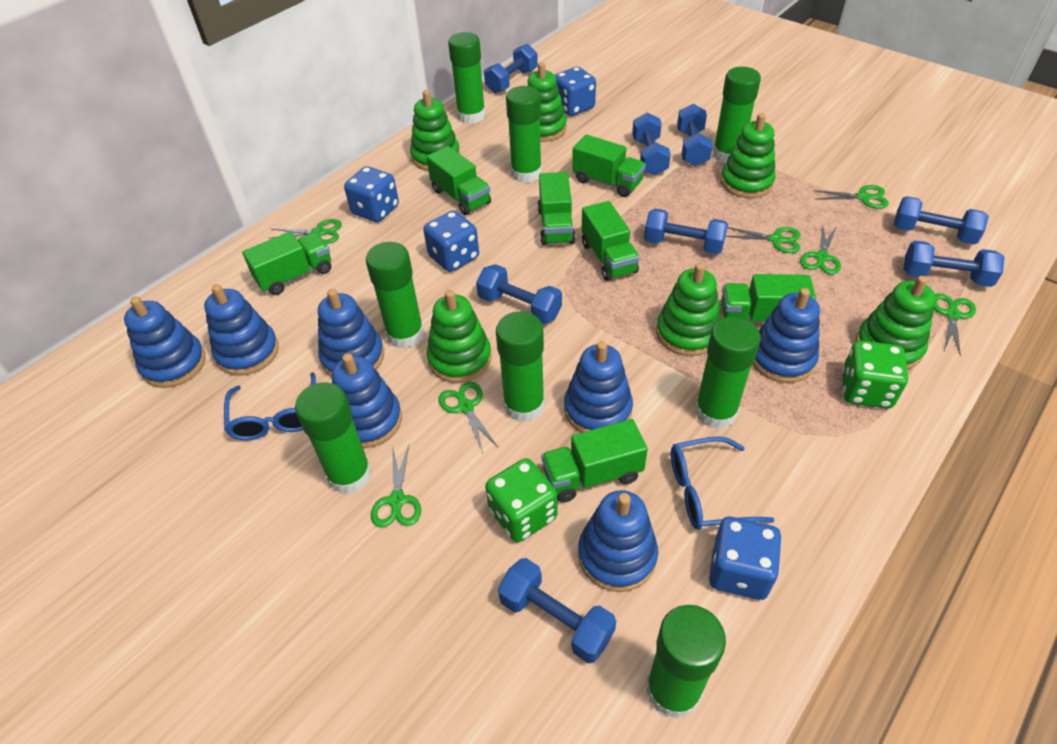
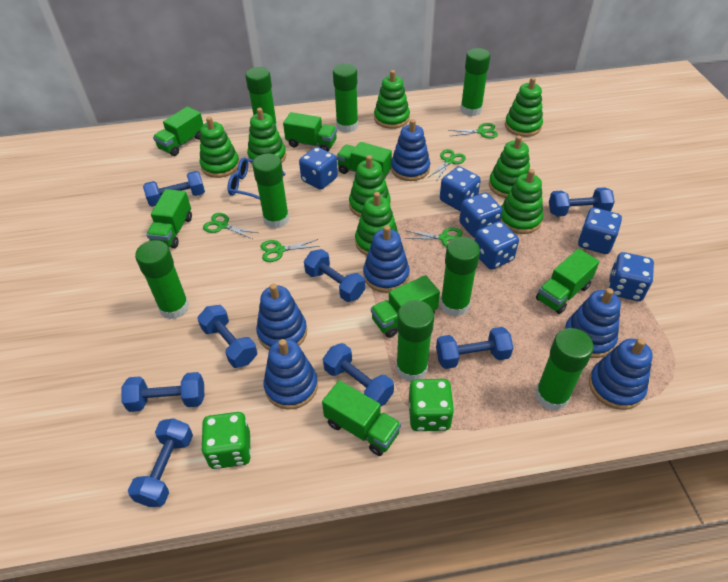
blue dice: [344,166,399,222] [423,210,479,272] [555,67,596,116] [709,517,782,600] = 4 -> [299,147,338,190] [440,166,481,211] [459,192,502,238] [475,221,519,270] [578,207,622,254] [608,252,654,301] = 6
blue glasses: [224,372,316,441] [671,436,774,530] = 2 -> [228,158,286,200] = 1
blue stacking toy: [124,296,206,388] [204,284,279,375] [318,289,384,377] [332,353,402,448] [564,341,633,433] [578,490,658,592] [752,288,820,383] = 7 -> [256,284,307,350] [264,339,318,410] [363,225,410,293] [391,119,430,181] [564,288,621,358] [589,338,653,410] = 6
green scissors: [269,219,342,244] [371,445,421,528] [438,382,499,453] [725,227,801,253] [800,226,841,275] [813,185,889,209] [933,293,976,356] = 7 -> [203,213,258,239] [261,239,320,262] [405,227,463,247] [429,149,466,180] [448,123,498,138] = 5
green stacking toy: [410,90,460,171] [427,290,492,383] [527,62,567,142] [656,263,720,356] [721,113,776,198] [856,276,936,370] = 6 -> [200,117,239,178] [247,108,286,164] [349,155,391,217] [355,192,399,256] [374,70,410,129] [489,136,530,198] [500,169,543,234] [505,77,543,137] = 8

